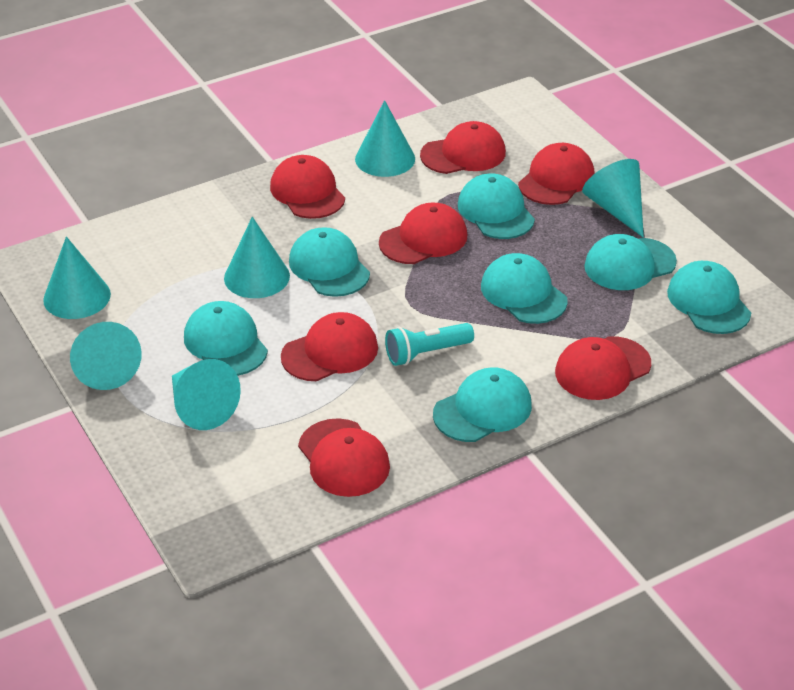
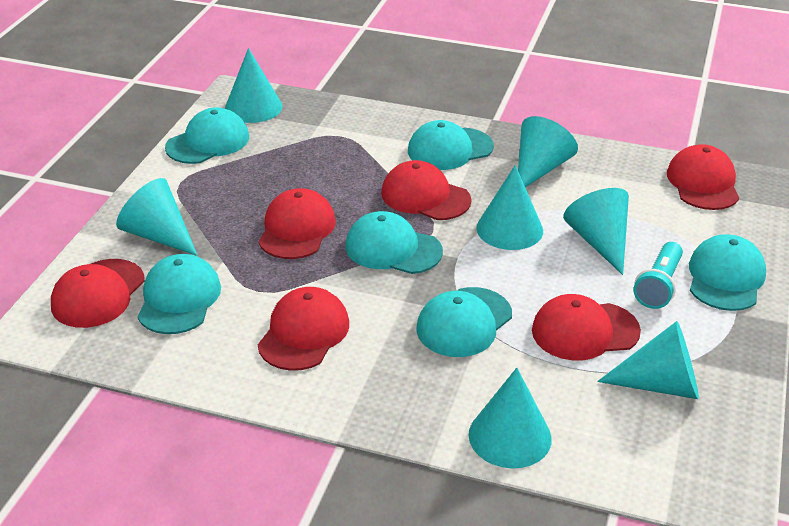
red cap: [270,155,345,219] [281,312,378,381] [298,418,390,497] [379,203,467,264] [420,121,506,174] [518,143,595,205] [555,336,651,400] = 7 -> [51,259,145,328] [258,188,336,259] [258,287,349,371] [381,160,471,220] [532,294,641,361] [667,144,739,210] = 6
turquoise cap: [184,301,268,376] [289,227,370,297] [433,367,532,442] [458,173,535,239] [481,253,568,324] [584,234,677,290] [667,261,751,334] = 7 -> [137,254,221,334] [165,107,249,164] [345,211,443,274] [408,120,494,170] [416,287,512,357] [689,234,766,311] = 6
turquoise cone: [43,236,111,319] [70,322,142,390] [172,359,241,430] [224,217,290,298] [355,100,415,177] [582,159,644,238] = 6 -> [116,178,198,256] [225,48,282,123] [469,368,552,469] [476,165,543,250] [518,116,578,187] [563,188,629,275] [597,321,699,399] = 7

